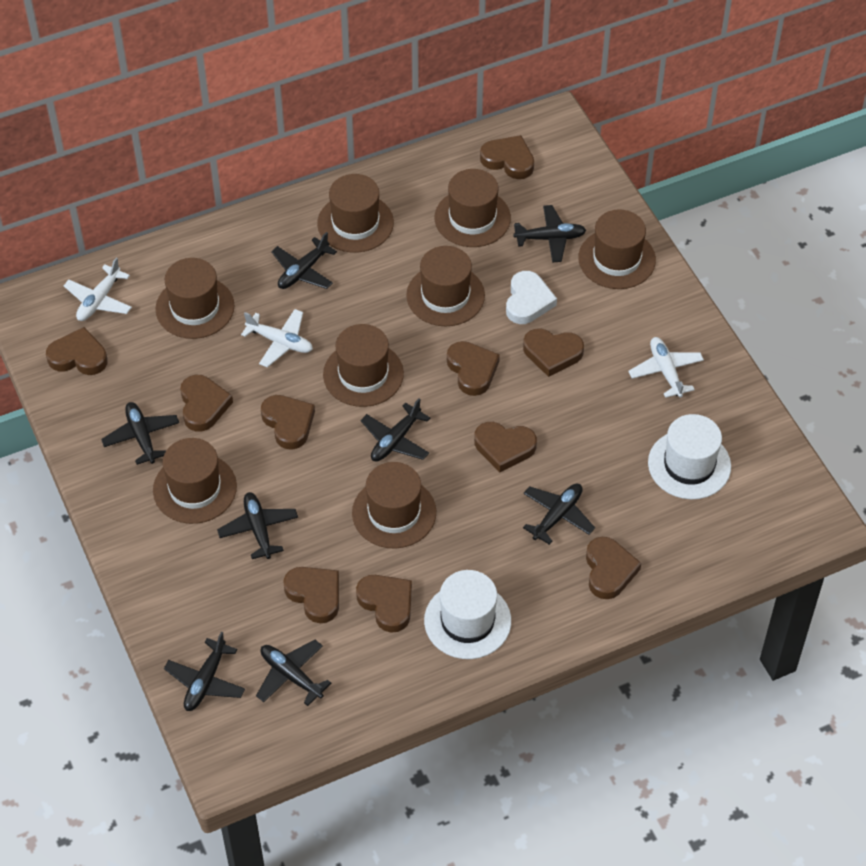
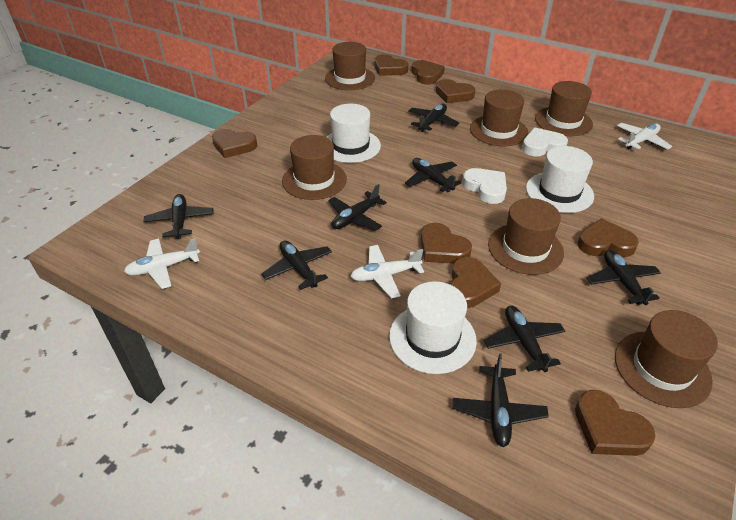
brown hat: [153,438,237,524] [155,258,235,339] [317,174,394,252] [323,324,404,407] [352,462,436,549] [406,246,485,326] [435,169,511,247] [578,209,656,289] = 8 -> [282,135,347,200] [325,42,375,90] [470,90,528,146] [488,198,564,275] [535,81,593,136] [615,310,718,408] = 6
brown heart: [46,327,108,375] [180,375,233,432] [261,395,315,450] [283,567,339,623] [356,575,412,633] [447,341,500,396] [474,422,537,472] [480,135,534,179] [523,328,584,377] [586,537,641,599] = 10 -> [212,129,257,158] [374,54,408,76] [412,60,445,85] [421,223,472,264] [436,79,476,103] [450,257,501,308] [575,390,655,456] [578,218,639,257] = 8
white hat: [424,570,511,659] [648,414,731,499] = 2 -> [326,104,381,163] [389,281,477,374] [526,146,594,213] = 3
white heart: [506,271,557,324] = 1 -> [462,168,507,204] [522,127,568,156] = 2

